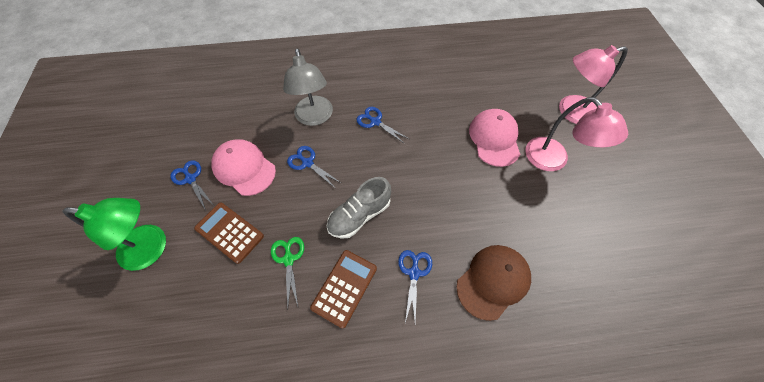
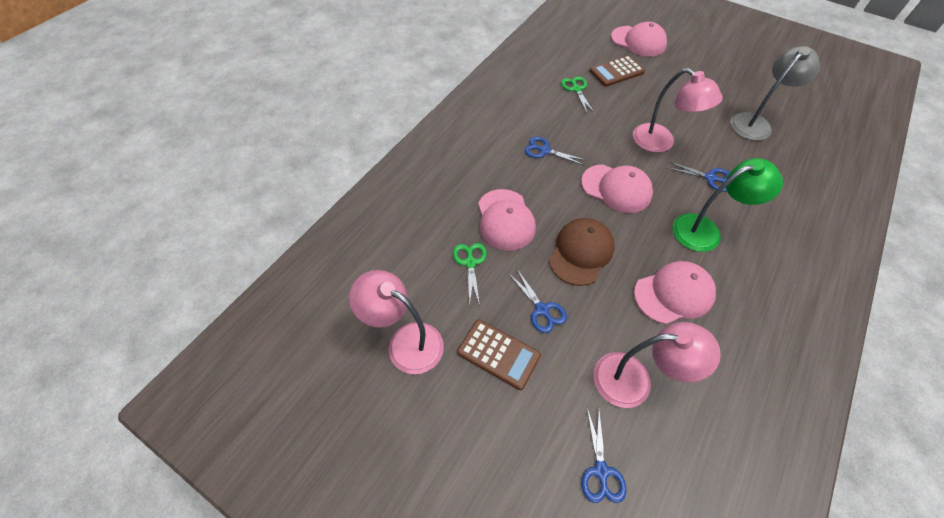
green scissors: [271,237,304,308] = 1 -> [453,243,487,306] [561,77,594,113] = 2
grey shoe: [327,177,391,239] = 1 -> none = 0
pink cap: [211,139,276,196] [469,109,520,167] = 2 -> [478,189,536,251] [581,164,653,213] [611,22,667,57] [634,261,716,324] = 4
pink lamp: [525,97,628,171] [559,45,628,124] = 2 -> [349,270,444,374] [593,322,721,408] [633,68,723,152] = 3

